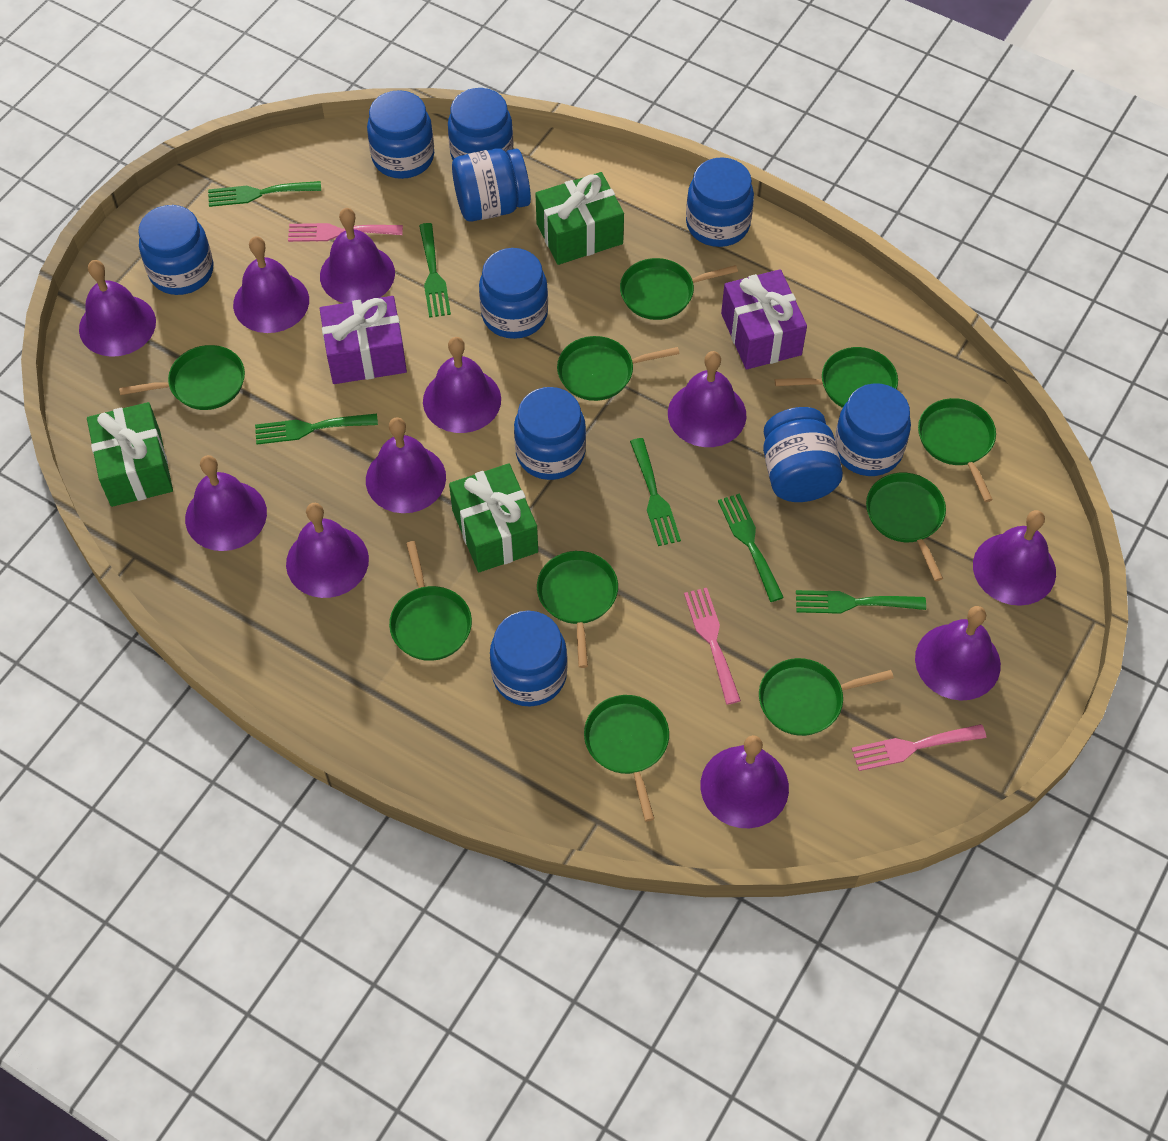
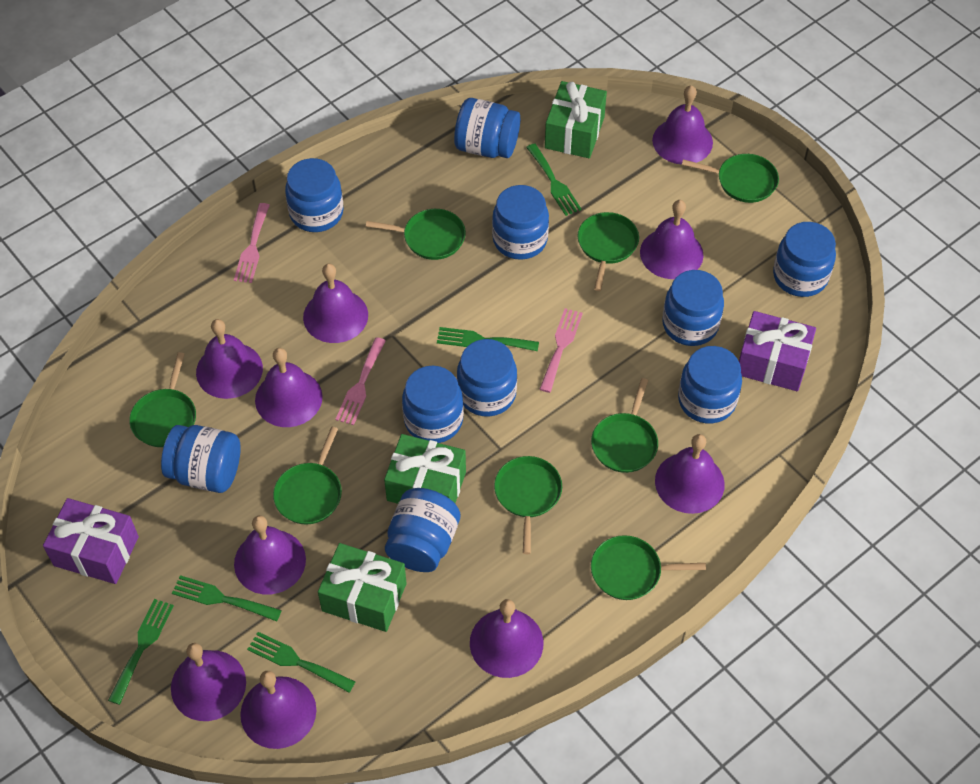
green fork: [208,181,321,207] [255,414,378,445] [419,223,451,318] [630,438,681,546] [718,493,784,602] [796,590,926,614] = 6 -> [108,599,174,705] [172,575,282,621] [247,632,356,693] [437,327,539,351] [526,143,581,216] = 5
green pan: [119,345,245,410] [389,541,472,661] [537,551,618,668] [557,336,680,401] [584,695,669,821] [620,258,738,320] [759,658,894,736] [775,347,898,408] [866,473,946,581] [918,398,996,502] = 10 -> [129,352,196,447] [273,427,342,525] [366,209,466,260] [494,456,562,554] [578,212,639,291] [591,378,658,473] [591,535,706,600] [682,154,779,203] = 8
purple bell: [79,260,156,357] [185,455,267,551] [233,236,309,333] [286,503,369,598] [320,208,395,303] [366,417,446,513] [423,337,501,433] [668,351,746,447] [701,735,789,828] [915,606,1001,701] [973,510,1056,606] = 11 -> [171,643,246,721] [196,319,263,399] [234,515,306,595] [240,671,316,749] [255,348,323,427] [303,264,368,343] [470,599,543,678] [640,200,703,279] [652,85,713,165] [655,434,725,514] = 10

